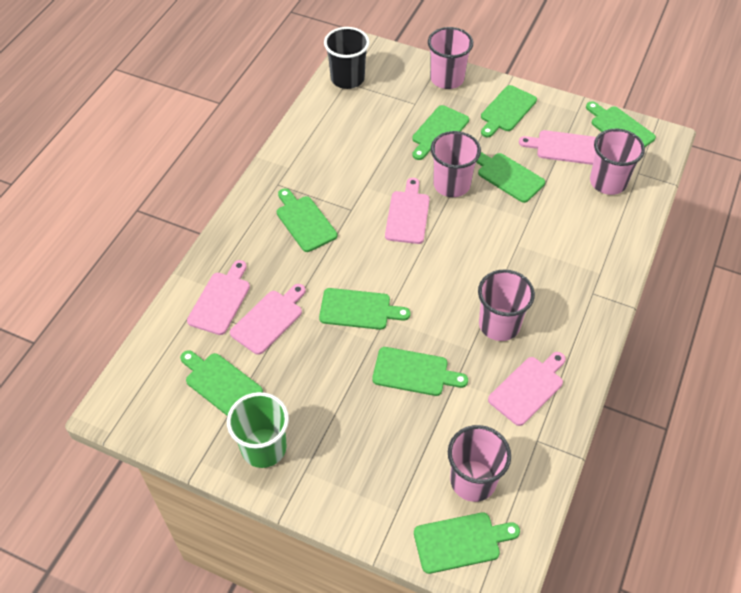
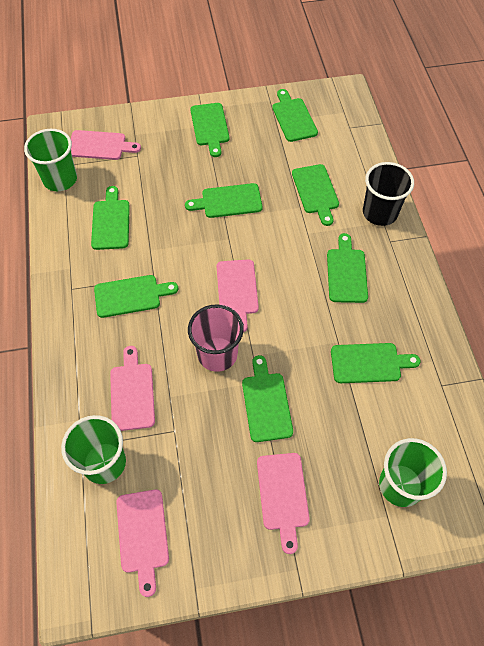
green cup: [227,392,289,468] = 1 -> [24,129,77,191] [61,415,126,484] [379,438,447,507] = 3
pink cup: [428,27,473,89] [431,131,481,197] [448,425,511,502] [478,269,535,341] [590,129,645,195] = 5 -> [188,305,244,372] = 1

